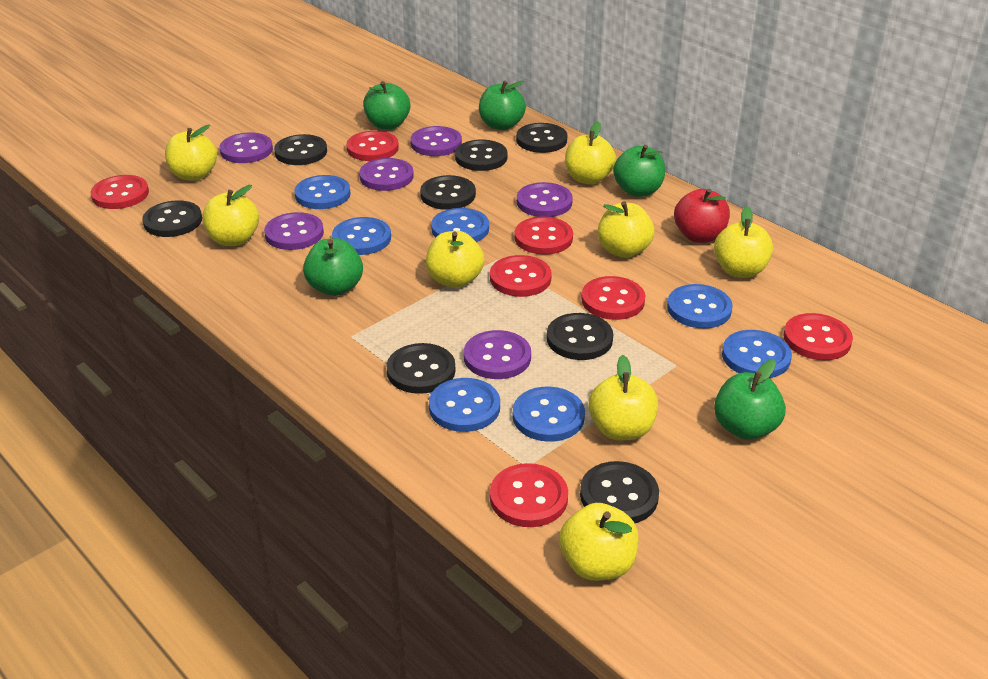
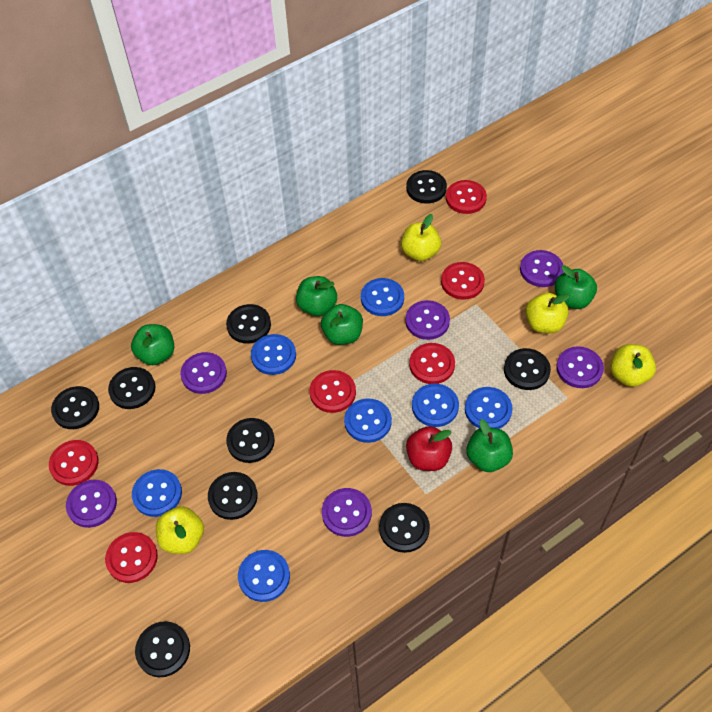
black button: [142,200,202,237] [274,134,327,165] [386,343,455,394] [420,175,476,210] [455,140,507,171] [516,123,567,153] [547,313,613,360] [580,461,659,523] = 8 -> [51,386,99,429] [108,367,156,409] [135,621,190,677] [208,472,258,520] [226,304,271,344] [226,418,275,463] [379,503,430,553] [406,170,447,204] [504,348,551,390] = 9
red button: [91,175,149,209] [346,131,399,161] [490,255,552,297] [490,463,568,527] [514,217,573,255] [581,276,645,320] [784,313,853,360] = 7 -> [49,440,99,486] [105,532,158,583] [310,370,356,413] [409,343,455,384] [441,262,485,300] [446,180,487,214] = 6
yellow apple: [165,125,217,181] [202,185,259,246] [426,231,484,288] [559,503,639,581] [565,121,616,184] [589,355,658,440] [598,201,654,258] [714,206,773,278] = 8 -> [156,506,204,554] [401,214,441,261] [525,293,570,333] [610,344,656,387] = 4

